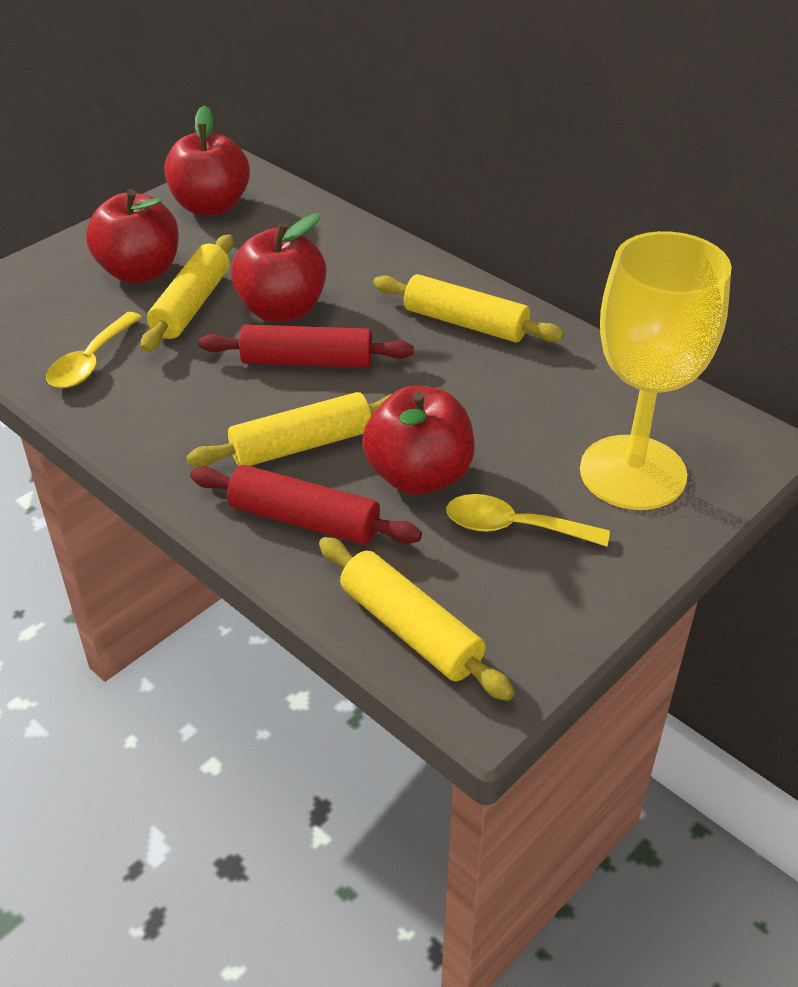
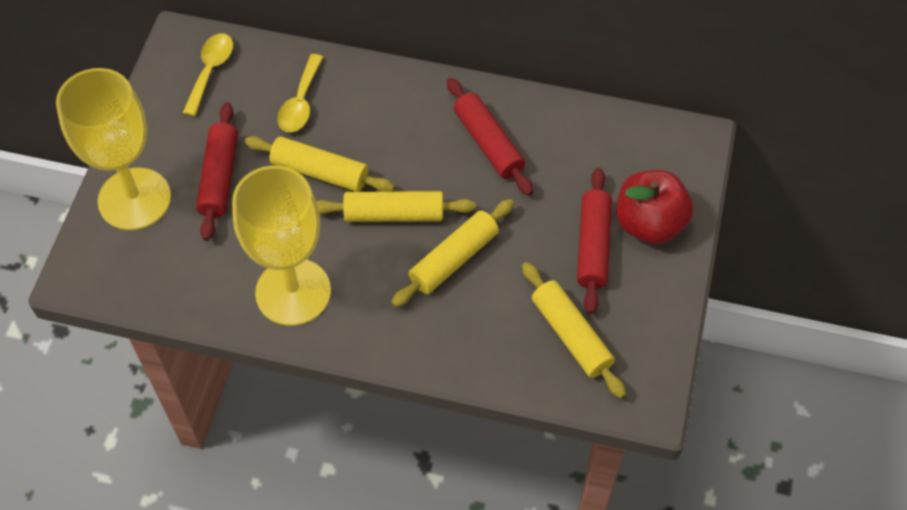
red apple: [86,189,179,283] [164,105,250,216] [231,213,326,322] [362,386,475,495] = 4 -> [616,170,694,245] = 1
red rolling pin: [190,465,422,545] [199,324,414,368] = 2 -> [196,102,238,241] [447,78,533,196] [577,168,612,314] = 3
yellow goblet: [580,231,732,510] = 1 -> [56,68,171,230] [232,166,331,326] = 2

